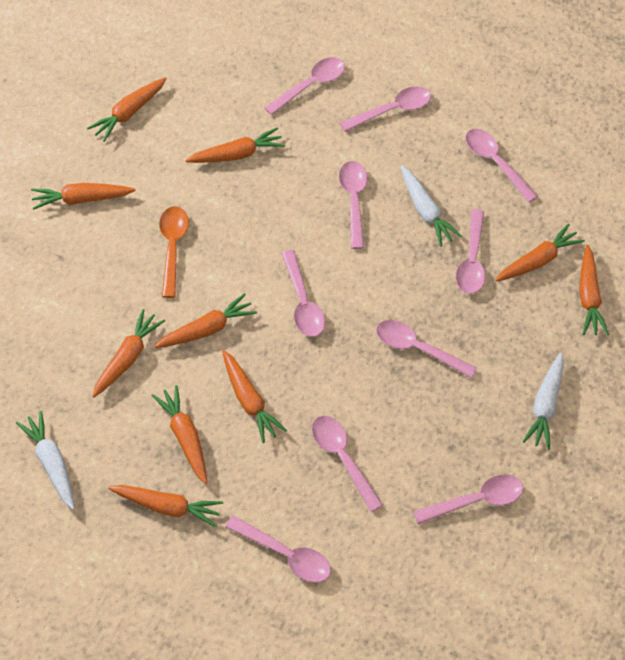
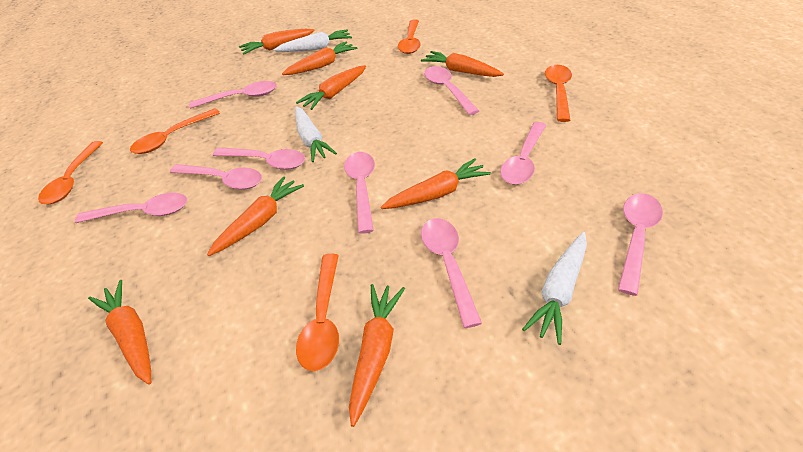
orange carrot: [31,183,135,210] [87,77,167,142] [92,309,165,397] [108,485,223,528] [152,385,207,484] [154,293,257,348] [185,127,285,163] [222,350,287,443] [495,224,585,282] [579,245,609,336] = 10 -> [88,280,151,385] [207,177,304,256] [239,29,314,54] [282,41,357,75] [296,65,366,110] [349,284,405,427] [381,158,491,209] [421,51,504,77] = 8
orange spoon: [159,206,189,298] = 1 -> [38,141,103,204] [130,108,220,154] [296,254,339,371] [398,19,421,54] [545,65,572,122] = 5
pink spoon: [225,516,331,583] [264,57,345,115] [281,250,325,337] [312,416,383,512] [339,161,368,249] [340,86,431,132] [376,320,477,379] [413,475,524,524] [456,209,485,294] [465,129,538,203] = 10 -> [75,193,187,223] [170,164,262,190] [189,81,277,108] [213,148,305,170] [344,152,375,234] [421,218,482,328] [424,66,479,115] [500,122,546,185] [618,193,663,296] = 9

